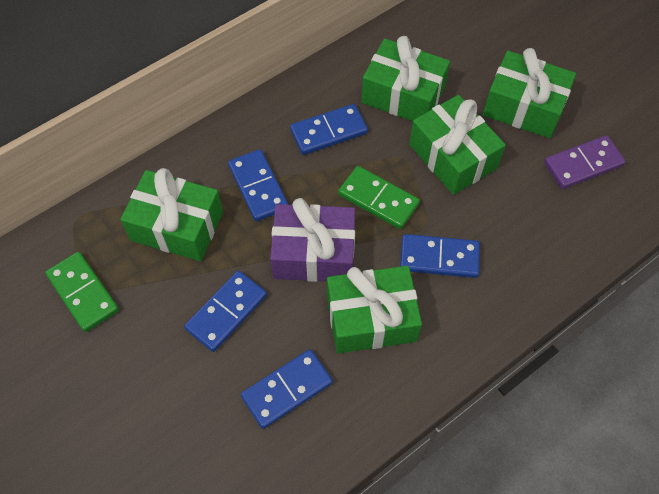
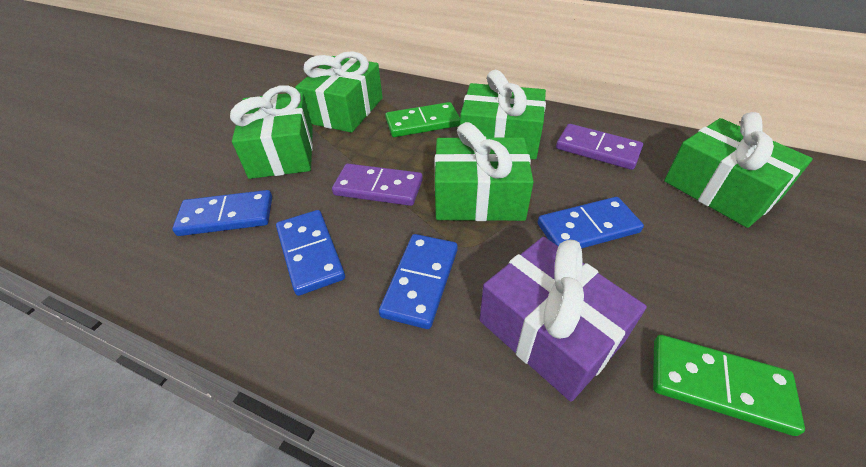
blue domino: [184,271,267,352] [228,149,289,222] [241,349,333,429] [290,104,368,155] [400,234,480,278] = 5 -> [172,190,272,236] [276,210,345,296] [379,234,458,329] [537,197,644,248] = 4
purple domino: [544,135,626,189] = 1 -> [332,164,423,206] [556,124,643,170] = 2

